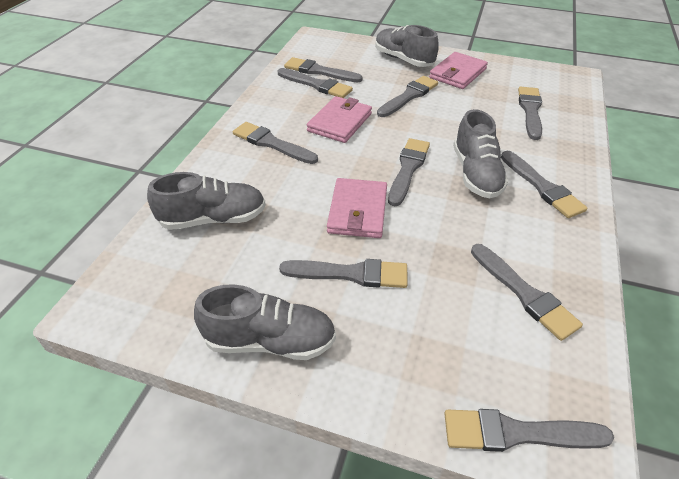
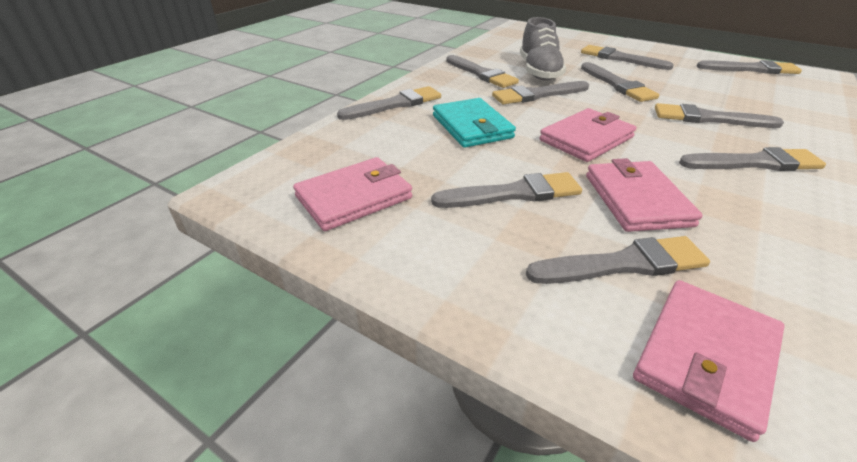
grey shoe: [147,172,266,230] [194,284,336,360] [375,25,439,67] [453,109,508,199] = 4 -> [520,17,566,81] = 1
pink wallet: [307,96,372,143] [327,178,387,238] [429,52,488,89] = 3 -> [293,157,412,231] [539,108,636,162] [586,158,703,232] [633,280,785,442] = 4
turquoise wallet: none = 0 -> [433,98,516,148] = 1

